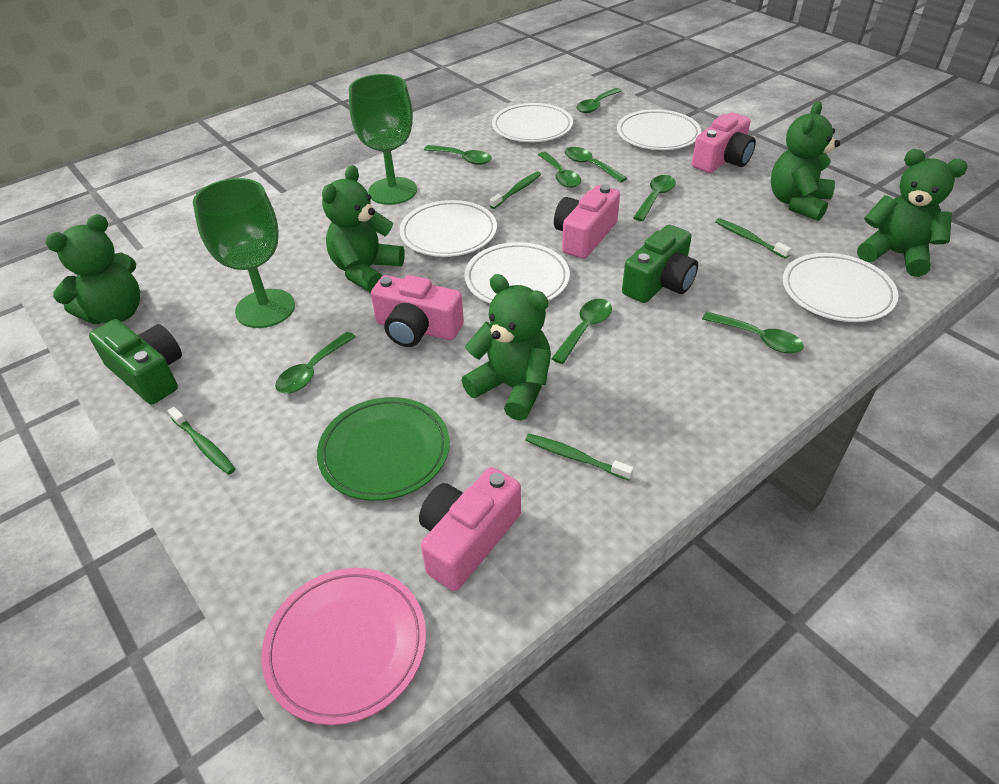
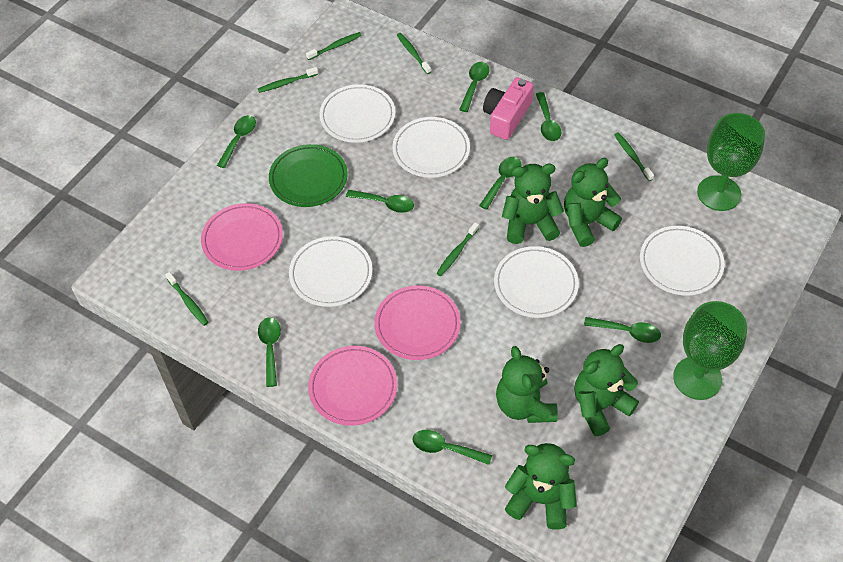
green camera: [89,319,182,404] [622,225,698,303] = 2 -> none = 0
green toothbrush: [168,407,235,475] [490,172,541,209] [525,434,634,480] [715,218,791,259] = 4 -> [165,272,209,326] [258,67,318,93] [306,32,362,60] [397,33,431,74] [436,222,479,276] [614,132,654,181] = 6
pink camera: [371,275,464,347] [419,467,521,591] [554,185,620,259] [692,113,756,173] = 4 -> [483,77,534,140] = 1
pink plate: [261,568,426,725] = 1 -> [201,203,283,271] [308,346,397,426] [374,285,461,360] = 3

